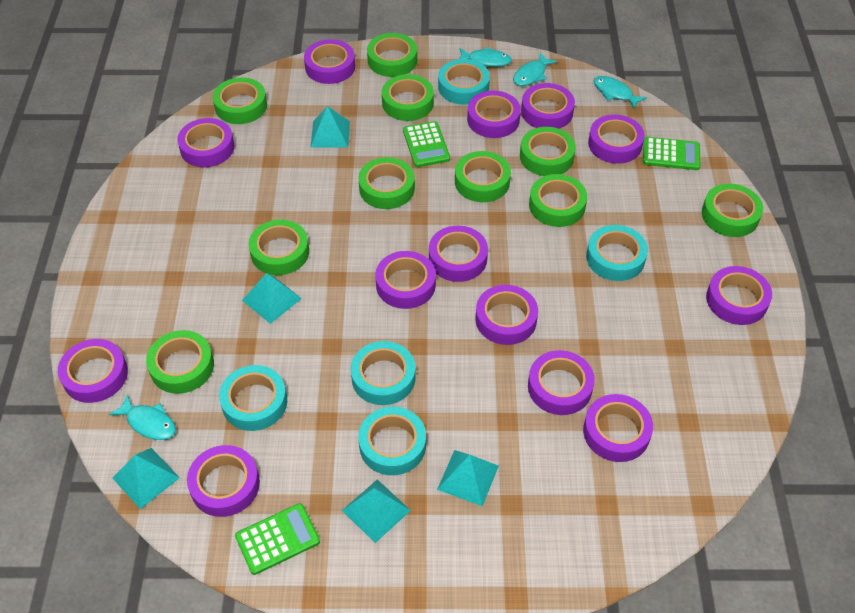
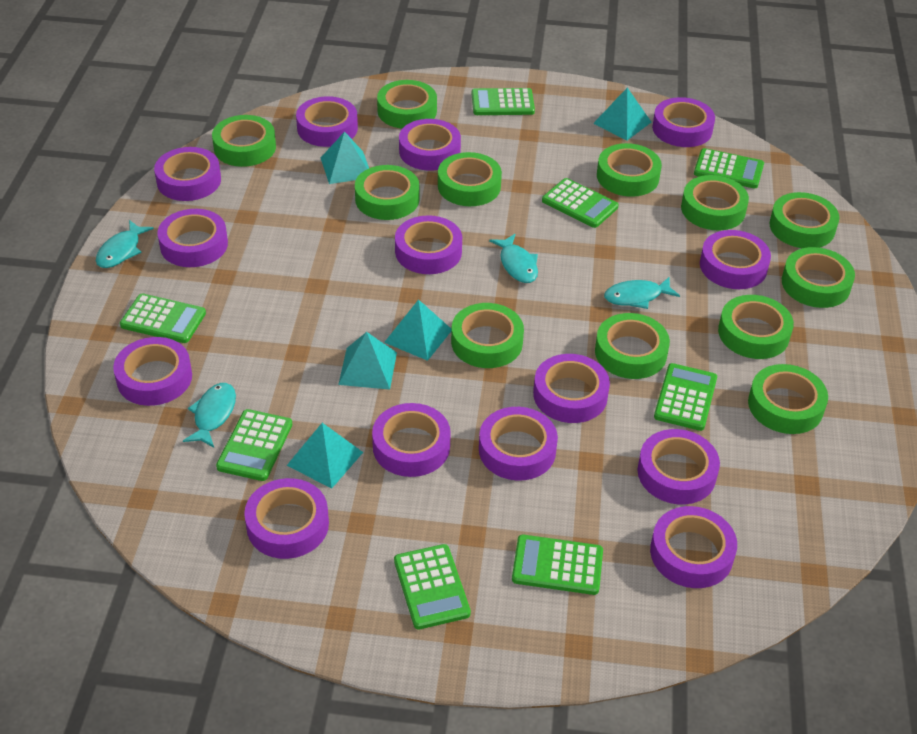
green calculator: [235,503,320,575] [403,121,450,167] [643,137,700,170] = 3 -> [120,294,206,343] [216,409,292,481] [394,544,471,630] [472,88,535,115] [512,535,603,595] [542,178,619,228] [654,363,717,431] [694,148,764,188] = 8
green tape: [146,330,214,394] [213,77,267,124] [249,219,309,275] [358,157,415,209] [367,33,417,77] [382,74,434,121] [455,151,511,202] [520,127,576,176] [529,174,587,227] [702,184,763,237] = 10 -> [212,115,276,167] [355,165,419,220] [377,80,437,129] [438,152,502,206] [451,303,524,368] [595,313,670,379] [597,143,662,197] [681,175,749,230] [718,295,794,359] [748,364,828,434] [769,192,840,248] [782,247,855,308] = 12
purple tape: [58,339,128,403] [177,118,234,167] [187,445,260,517] [304,39,355,84] [375,251,436,309] [429,226,488,282] [467,90,521,138] [475,285,538,345] [521,83,575,129] [528,350,595,415] [583,394,653,462] [588,115,645,164] [706,266,772,325] = 13 -> [113,337,192,406] [154,147,221,201] [157,209,228,267] [244,478,329,559] [296,96,358,147] [372,403,451,477] [395,215,462,274] [399,119,461,170] [479,407,558,481] [533,354,610,423] [638,429,720,505] [650,506,737,588] [652,97,715,147] [700,230,771,289] = 14
turquoise tape: [219,365,287,431] [351,341,416,405] [358,407,426,475] [438,59,490,105] [586,225,648,281] = 5 -> none = 0

